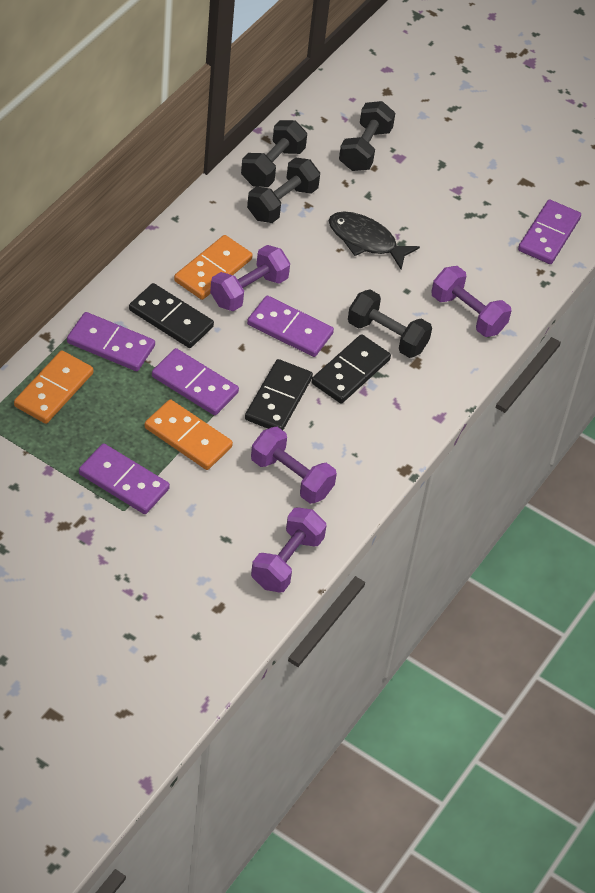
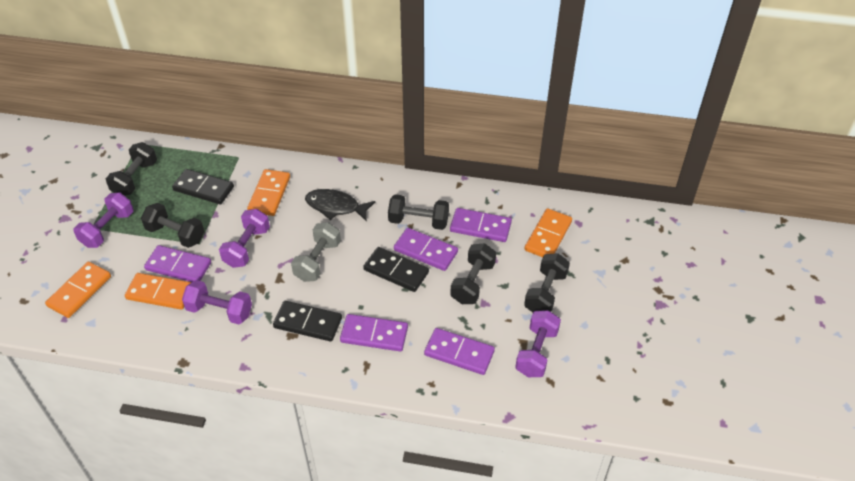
black dumbbell: [241,120,307,187] [247,157,320,223] [339,101,395,171] [348,289,432,358] = 4 -> [106,142,157,196] [141,203,204,248] [388,194,449,230] [450,243,496,304] [524,253,570,312] = 5
grey dumbbell: none = 0 -> [291,222,341,282] = 1
orange domino: [14,350,93,424] [145,399,233,470] [174,235,252,300] = 3 -> [45,262,111,318] [125,273,191,309] [247,169,290,216] [525,208,572,257] = 4

